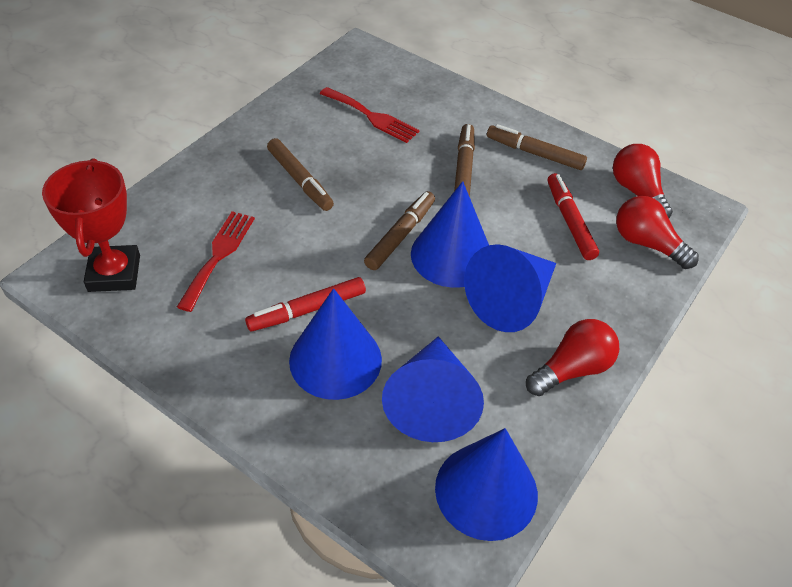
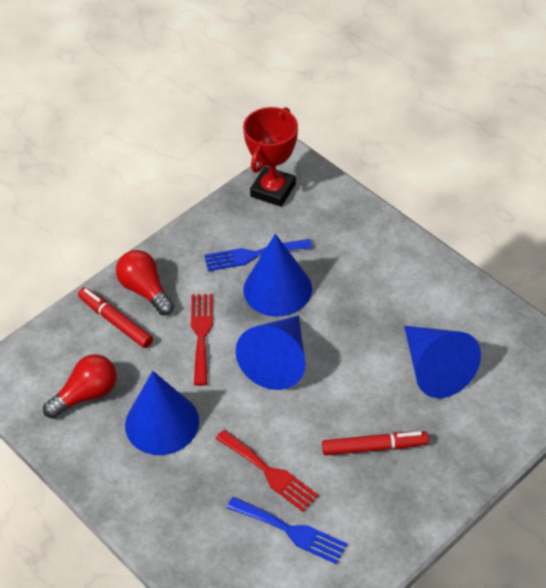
blue cone: [289,288,382,400] [382,336,484,442] [411,181,489,288] [435,428,538,541] [464,244,556,332] = 5 -> [125,371,199,455] [235,315,306,390] [243,234,312,317] [404,326,481,398] = 4
blue fork: none = 0 -> [204,239,312,271] [227,497,347,564] = 2
brown marker: [267,138,334,211] [364,191,435,270] [454,124,475,197] [487,124,587,170] = 4 -> none = 0
red light bulb: [526,319,619,396] [613,144,673,218] [616,196,699,269] = 3 -> [43,354,117,419] [116,250,174,316] = 2

